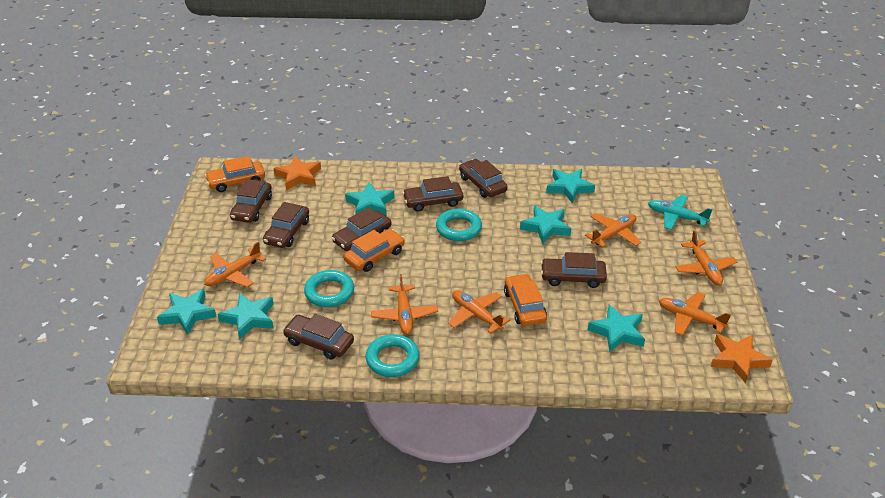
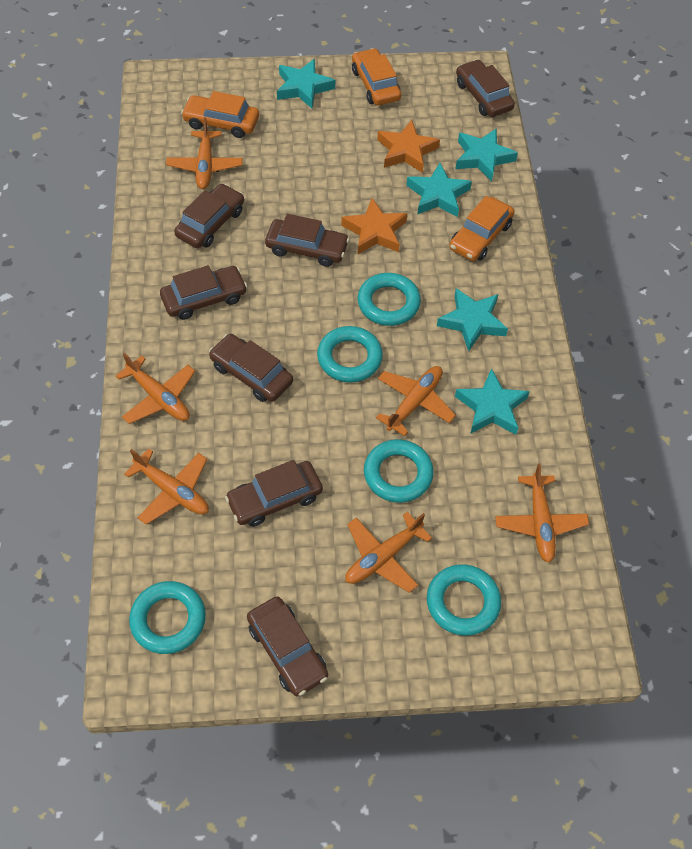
turquoise plane: [648,195,713,230] = 1 -> none = 0
turquoise ring: [304,270,354,307] [366,334,420,377] [436,209,482,241] = 3 -> [129,581,206,654] [317,326,383,383] [358,273,421,326] [364,439,434,503] [427,564,501,636] = 5
turquoise star: [157,289,217,335] [218,293,274,340] [345,183,394,216] [520,205,571,244] [546,169,595,203] [588,305,645,352] = 6 -> [277,59,335,109] [406,163,472,217] [437,288,508,351] [455,128,518,182] [455,368,530,435] = 5

